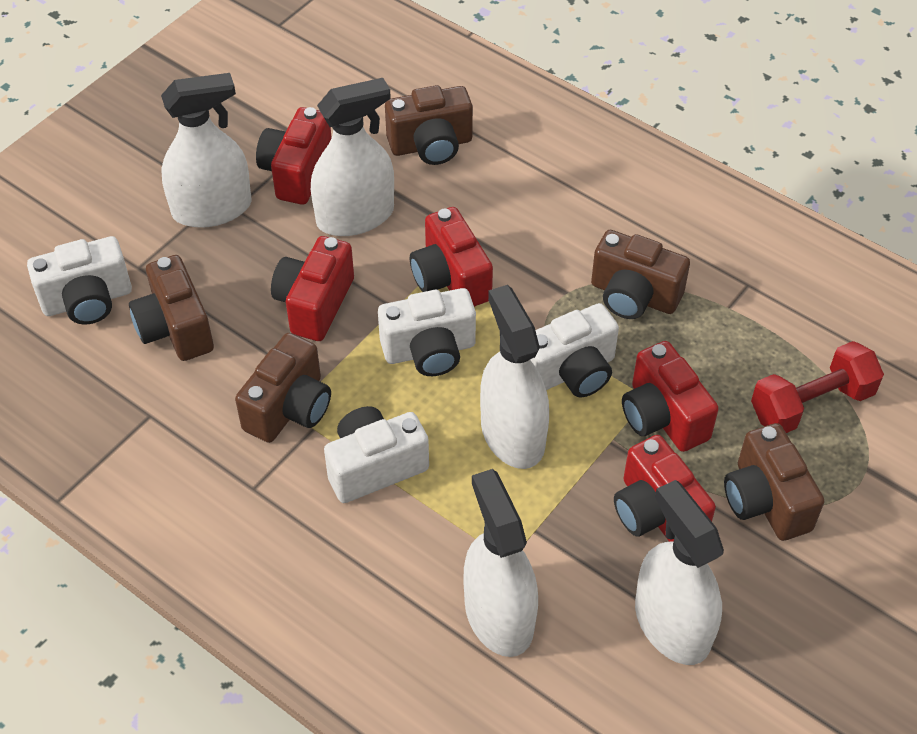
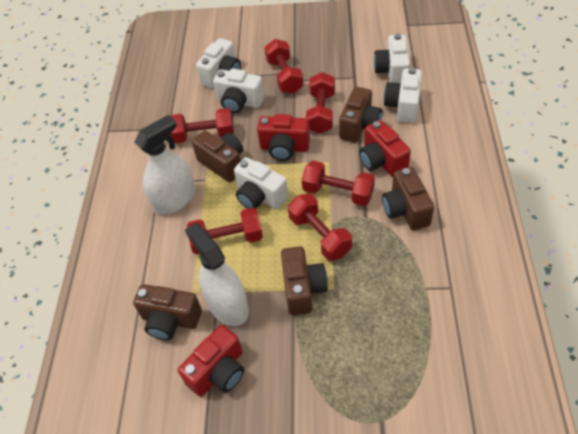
red camera: [256,107,332,205] [271,236,354,341] [410,207,493,307] [614,435,716,542] [622,341,719,452] = 5 -> [178,325,244,397] [257,114,310,161] [359,120,411,177] = 3
red dumbbell: [751,341,884,433] = 1 -> [170,108,234,144] [187,208,263,255] [264,39,304,94] [288,194,352,261] [302,161,375,206] [306,72,335,134] = 6
white camera: [27,236,132,324] [324,406,429,503] [378,288,476,376] [530,303,619,397] = 4 -> [196,38,241,89] [213,69,264,113] [234,157,288,209] [374,33,410,83] [384,68,422,123] = 5
white spray bottle: [161,73,252,228] [311,78,394,236] [464,469,538,657] [480,285,549,469] [635,480,724,665] = 5 -> [134,115,196,215] [185,223,249,326] = 2

